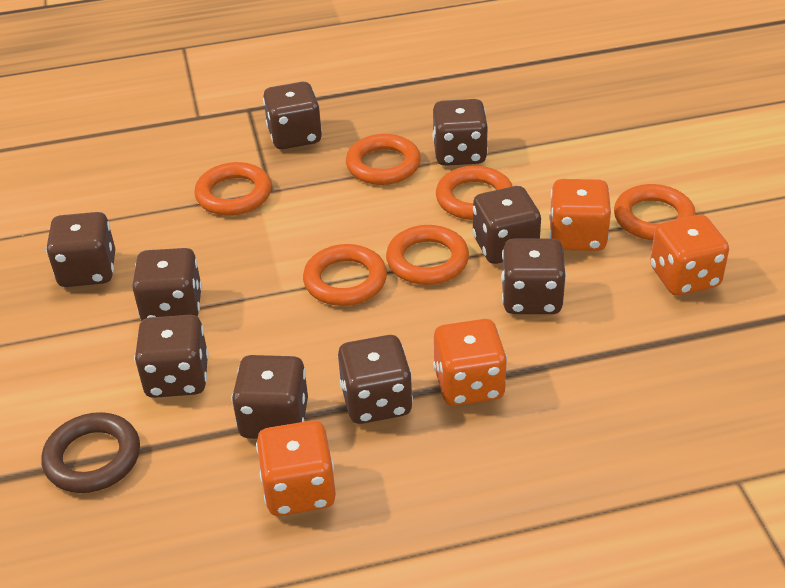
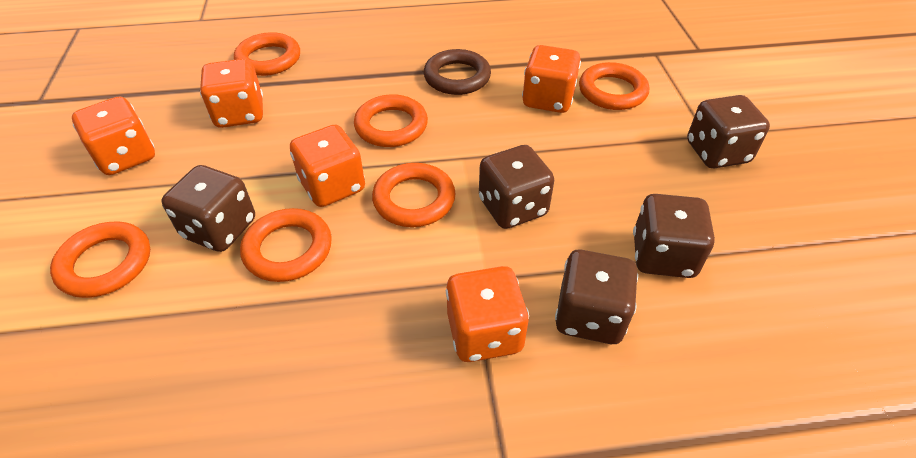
brown dice: [46,212,115,287] [132,248,202,321] [134,315,209,398] [231,355,308,439] [263,82,322,149] [338,335,413,424] [432,99,488,166] [472,186,541,264] [501,239,566,314] = 9 -> [162,165,255,252] [479,145,554,229] [555,250,638,344] [633,194,715,278] [687,95,770,168] = 5
orange dice: [256,420,336,516] [433,319,507,406] [549,179,611,251] [650,215,729,296] = 4 -> [72,97,155,175] [200,59,263,128] [290,125,365,207] [446,266,529,362] [522,45,581,113] = 5

